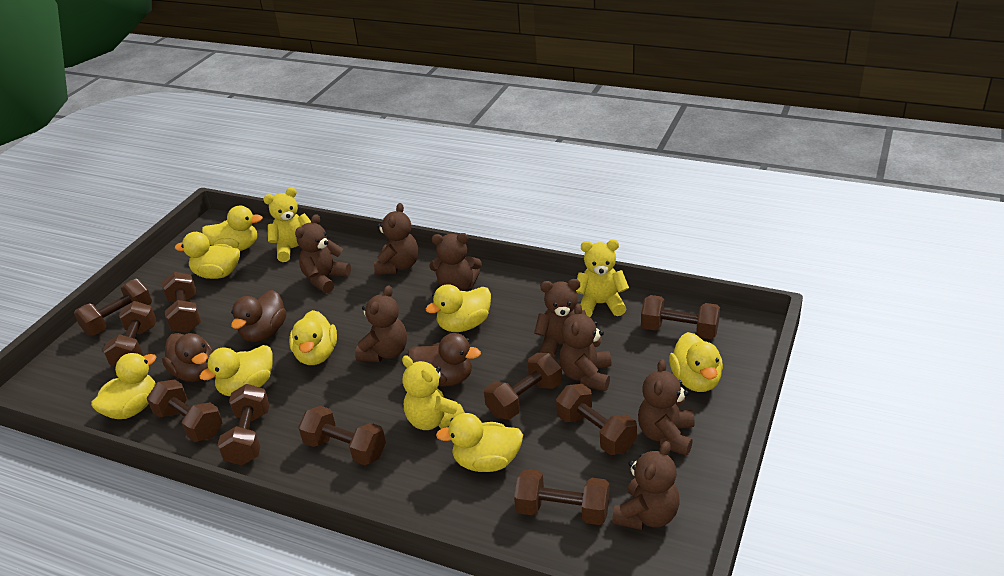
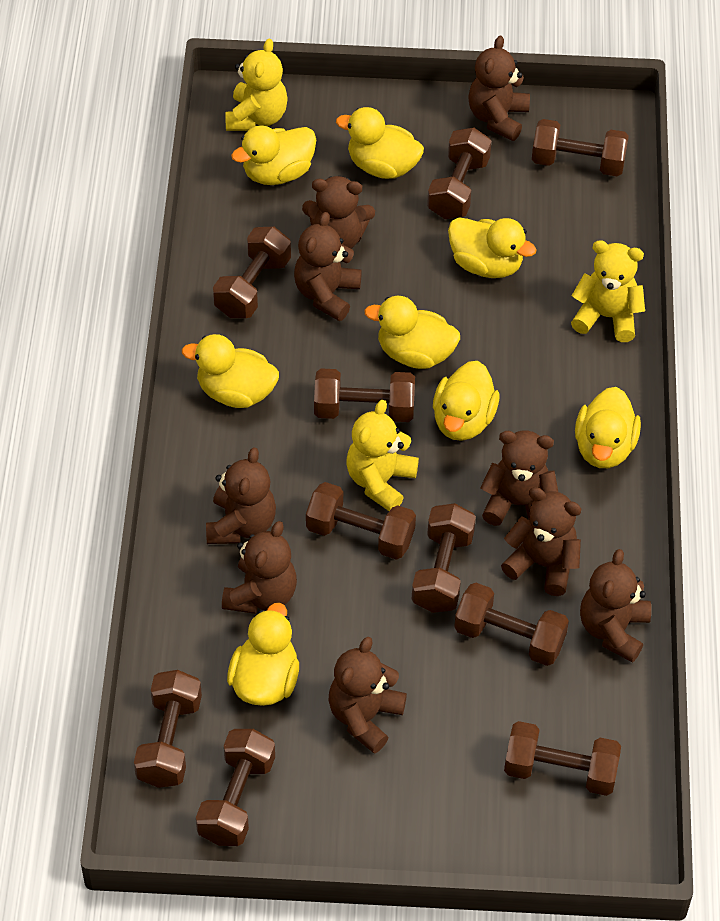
brown duck: [162,333,213,382] [231,290,287,342] [408,333,481,387] = 3 -> none = 0
brown teddy bear: [295,214,351,293] [355,285,407,362] [374,203,418,275] [430,233,482,291] [534,279,586,356] [559,303,611,391] [612,441,679,530] [638,359,695,456] = 8 -> [206,447,276,544] [222,521,297,614] [294,212,362,321] [302,176,375,249] [329,637,407,754] [468,36,530,141] [480,430,558,526] [501,487,581,596] [580,549,651,663] = 9

